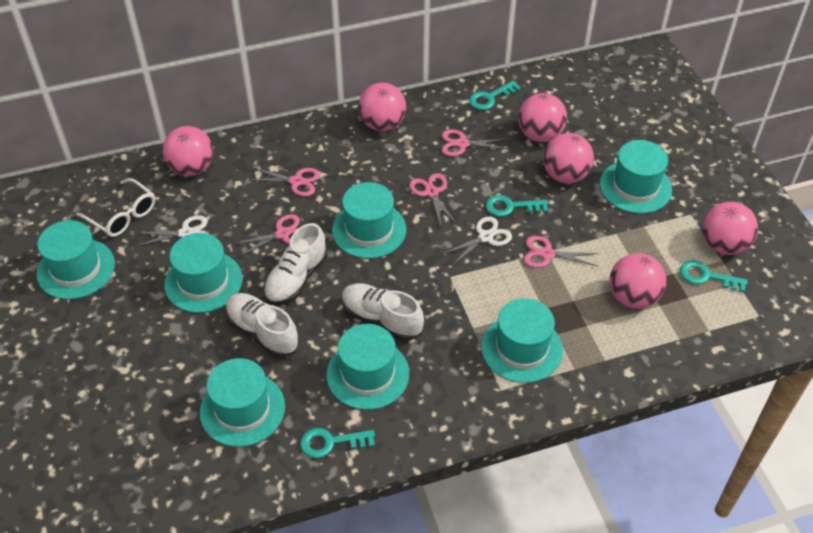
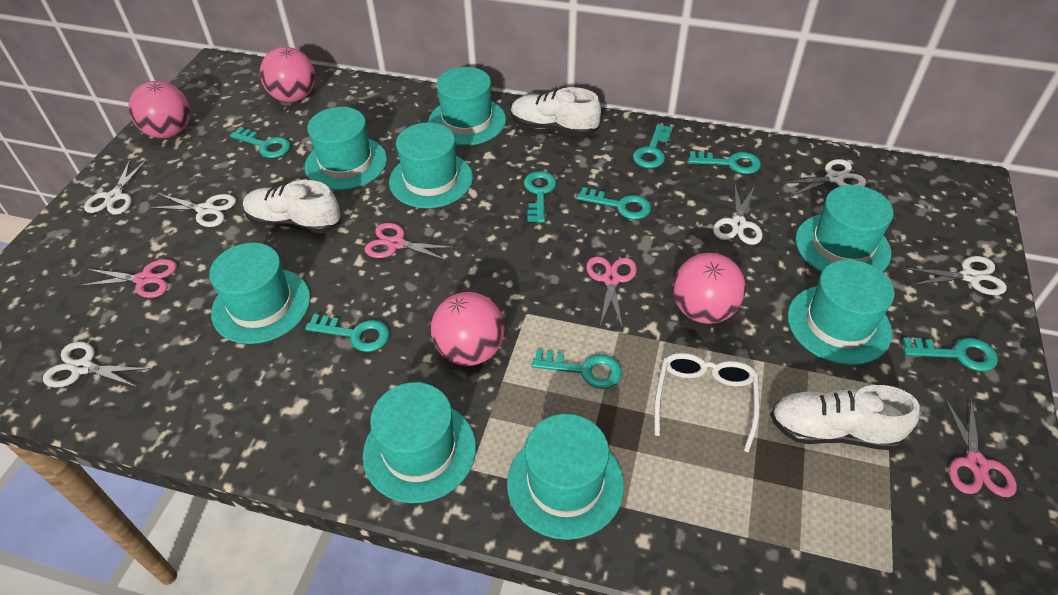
pink ball: [162,126,213,176] [358,83,406,131] [518,93,567,142] [543,133,594,184] [610,253,666,309] [702,202,758,255] = 6 -> [128,81,190,138] [260,47,315,102] [431,292,505,366] [673,253,746,324] = 4
pink scissors: [234,214,300,257] [251,168,320,197] [409,173,457,226] [442,129,509,156] [524,236,599,268] = 5 -> [78,259,177,298] [365,223,457,262] [586,256,637,329] [944,397,1017,497] = 4
turquoise hat: [37,220,115,299] [164,233,242,313] [200,358,285,447] [327,324,409,410] [332,182,406,259] [481,298,563,383] [600,140,672,214] = 7 -> [209,243,310,344] [305,107,387,190] [363,382,476,503] [389,122,473,208] [428,67,506,146] [507,414,624,540] [788,260,895,365] [795,185,893,272] = 8
turquoise key: [300,428,375,458] [469,80,521,110] [486,195,548,217] [680,260,748,292] = 4 -> [230,127,291,158] [305,314,390,352] [524,171,557,223] [532,349,622,389] [577,187,651,220] [633,124,673,168] [688,151,761,174] [902,337,998,371] = 8
white scissors: [136,215,208,247] [442,217,512,266] = 2 -> [43,342,151,387] [84,159,147,215] [148,194,236,227] [713,185,762,245] [780,159,866,197] [903,256,1007,295] = 6

